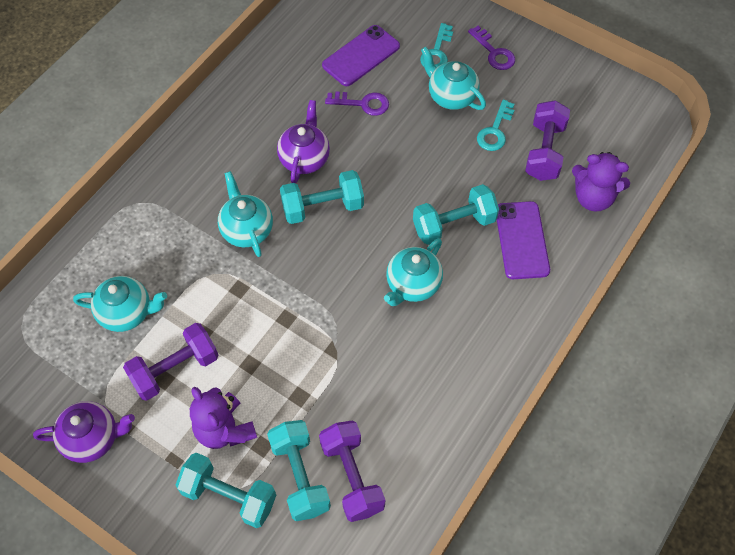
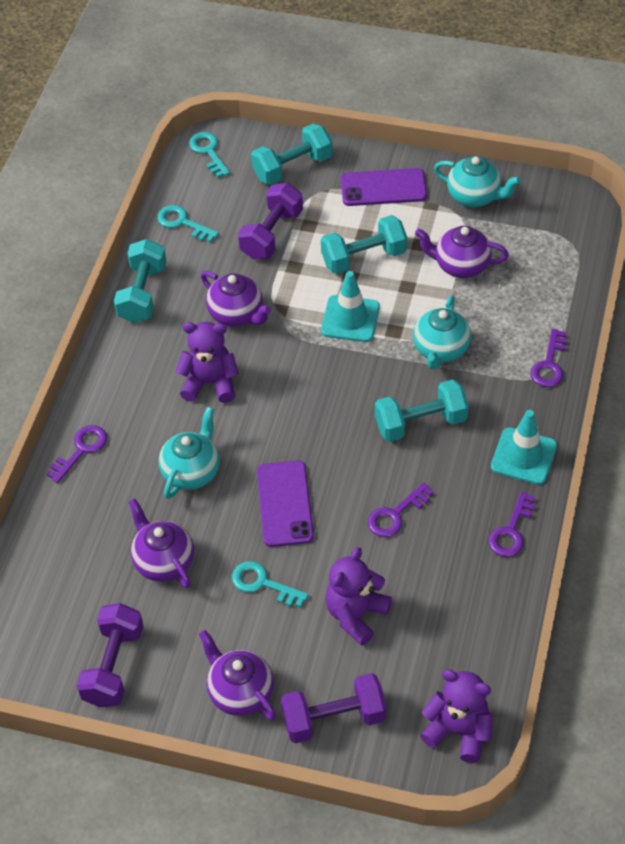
purple key: [325,91,389,116] [468,26,515,70] = 2 -> [47,425,107,483] [368,482,434,537] [488,491,535,557] [530,329,567,387] = 4
purple teapot: [33,401,135,463] [277,100,330,184] = 2 -> [129,498,194,588] [199,630,276,720] [201,271,271,327] [415,226,509,278] = 4
purple teddy bear: [190,387,257,449] [572,152,630,212] = 2 -> [175,322,239,403] [325,547,392,646] [420,670,492,763] = 3
turquoise key: [420,23,453,67] [477,100,515,151] = 2 -> [157,205,219,242] [189,132,230,178] [232,561,309,608] = 3
turquoise teapot: [73,276,167,332] [218,171,273,257] [384,238,443,306] [421,46,486,110] = 4 -> [159,406,220,499] [413,295,471,369] [434,156,521,207] = 3
turquoise traffic cone: none = 0 -> [321,271,380,342] [491,410,557,485] = 2

